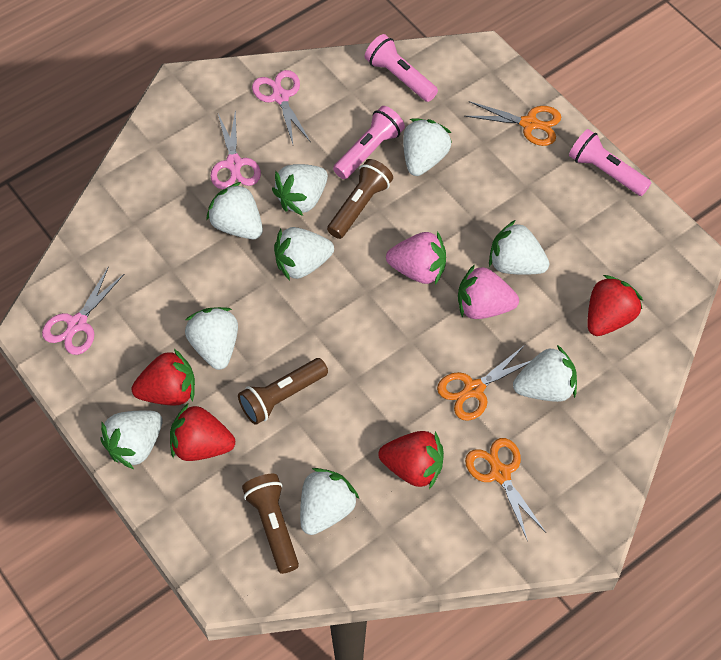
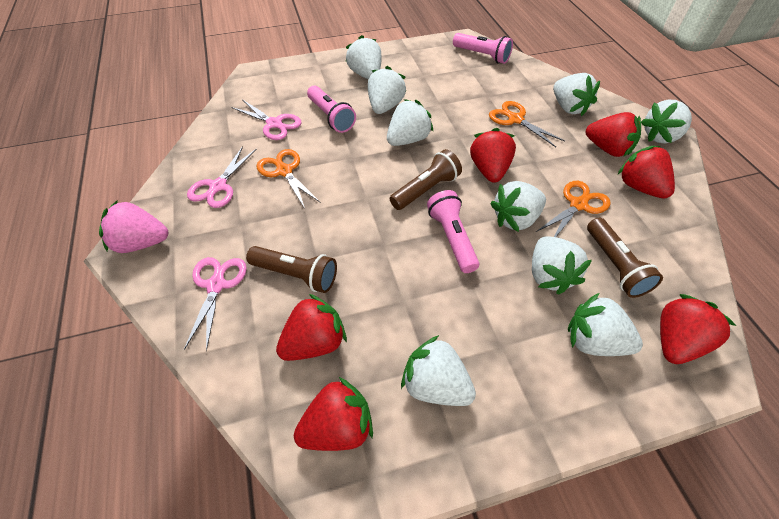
pink strawberry: [386,231,446,285] [458,264,519,319] = 2 -> [99,200,168,253] = 1
red strawberry: [132,349,195,406] [170,404,235,461] [378,431,444,489] [588,275,643,336] = 4 -> [276,294,347,361] [294,377,373,451] [470,128,516,183] [586,112,641,157] [618,146,675,199] [660,294,736,364] = 6

